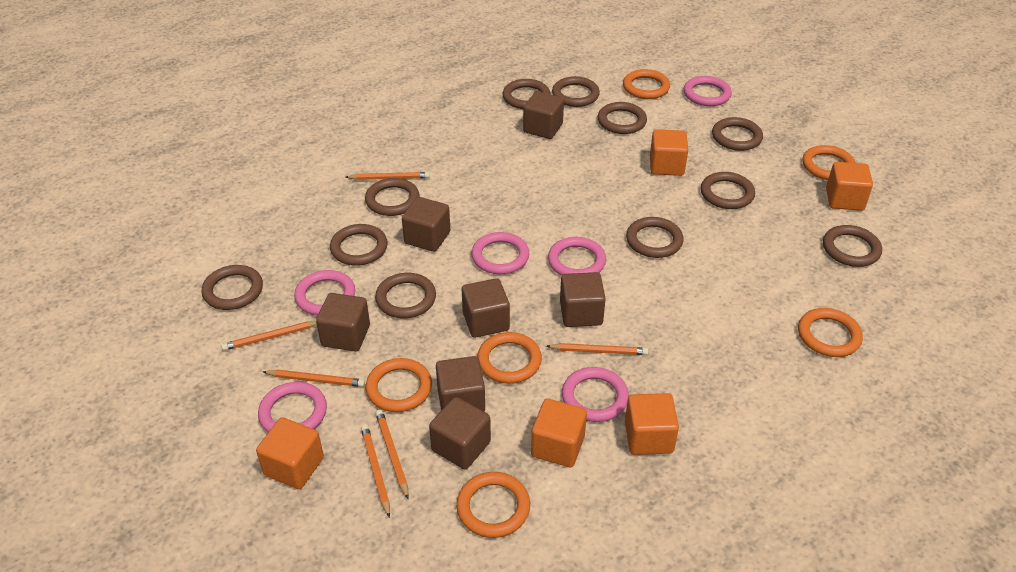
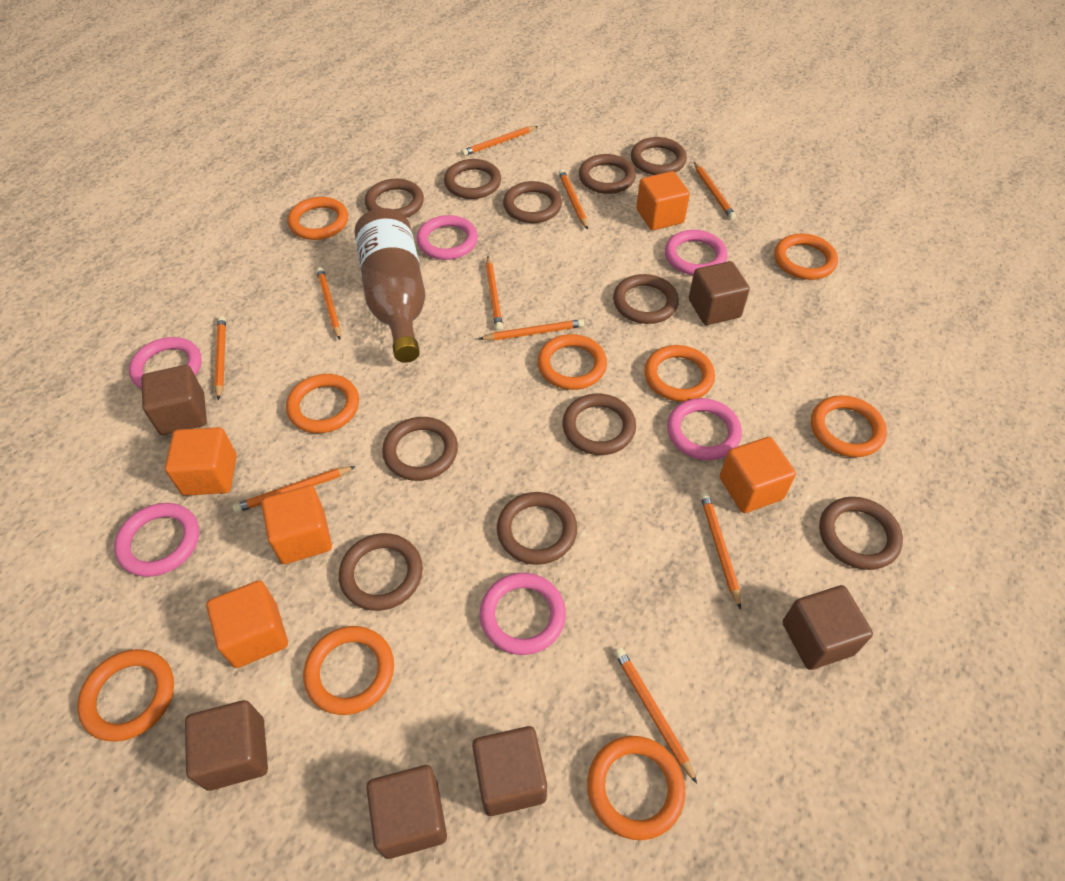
brown bottle: none = 0 -> [355,208,426,363] = 1
brown cube: [316,293,370,352] [402,197,450,252] [429,397,491,469] [436,356,485,412] [462,278,510,338] [523,91,564,139] [560,272,606,327] = 7 -> [141,365,207,435] [185,700,268,791] [366,765,447,859] [472,726,547,816] [689,261,750,325] [783,585,873,670] = 6
orange pencil: [221,321,317,351] [263,369,365,387] [345,172,430,180] [361,424,390,518] [375,409,409,499] [546,343,648,355] = 6 -> [214,316,226,400] [233,466,356,513] [317,267,341,340] [462,126,538,156] [479,319,584,341] [486,256,503,330] [559,169,588,230] [614,648,697,784] [694,162,736,220] [700,492,741,610] = 10
orange ring: [366,358,432,412] [456,472,530,538] [477,332,542,384] [623,69,670,99] [798,308,863,357] [802,145,856,180] = 6 -> [77,649,174,742] [286,374,359,433] [288,197,348,240] [303,626,394,715] [537,334,607,390] [587,736,686,840] [644,345,715,402] [774,233,838,280] [811,395,887,457] = 9

